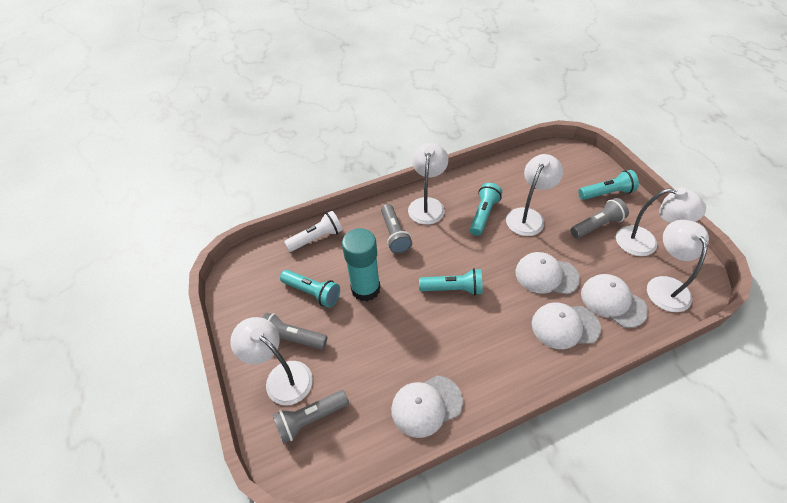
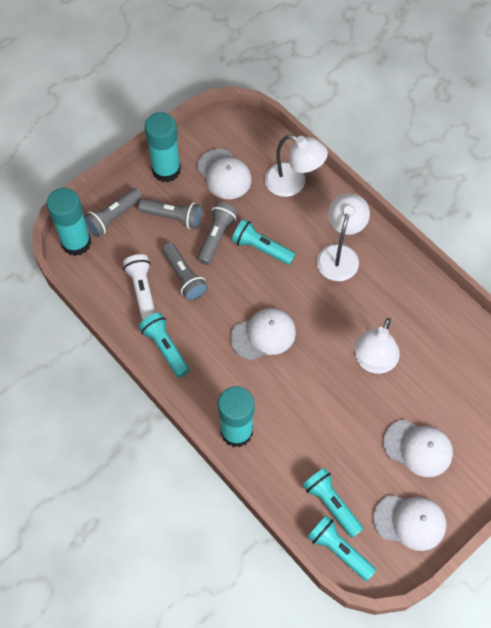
turquoise glue stick: [342,228,380,301] = 1 -> [47,188,91,256] [145,112,181,182] [218,386,255,447] = 3
white lamp: [230,317,313,405] [408,143,448,225] [506,154,563,236] [616,187,706,256] [647,220,709,312] = 5 -> [265,135,328,197] [317,193,370,281] [354,318,400,374] = 3

